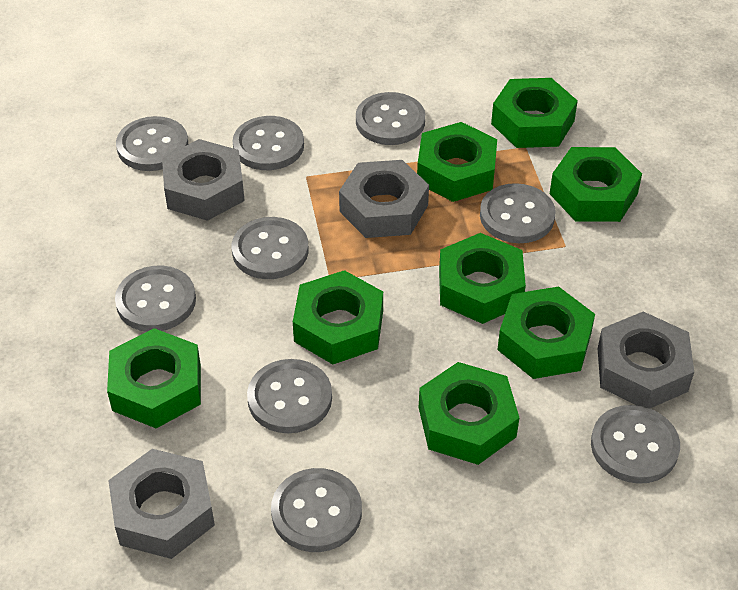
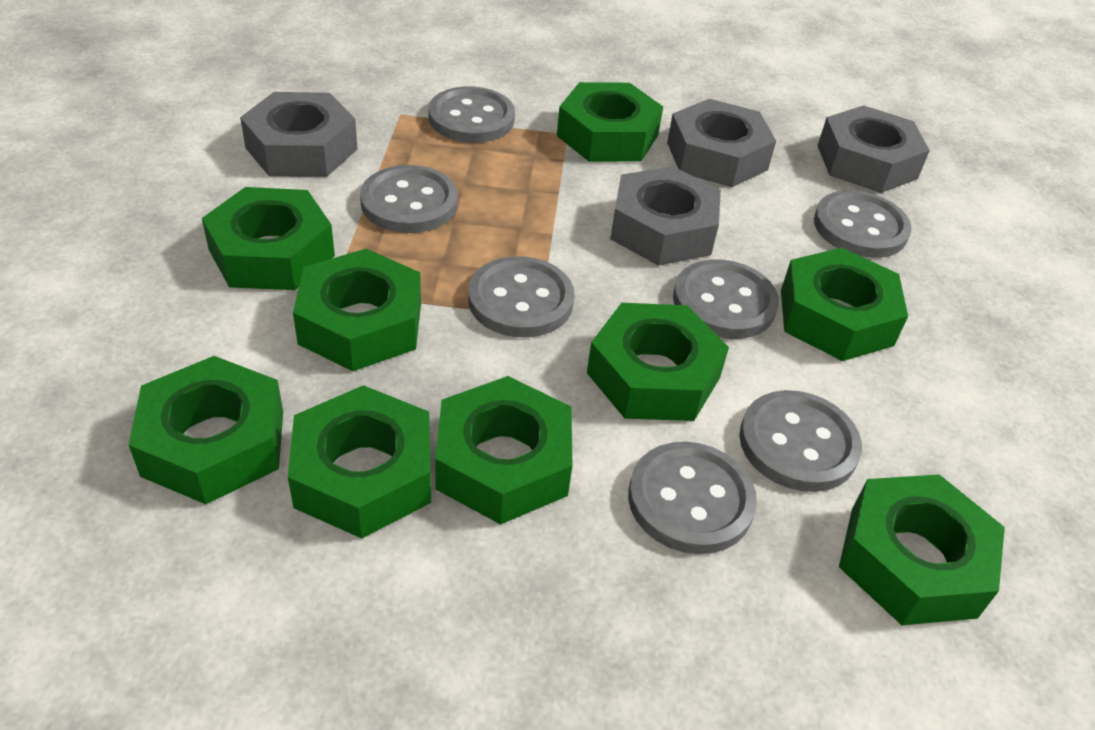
green nut: [107,328,201,428] [293,270,383,364] [417,122,497,202] [419,362,519,465] [439,233,526,324] [491,78,578,148] [497,286,595,379] [550,147,642,222] = 8 -> [129,356,283,504] [202,187,335,290] [288,385,431,538] [293,249,421,371] [435,376,572,525] [557,82,663,162] [587,303,729,421] [781,247,908,361] [839,474,1005,625] = 9
grey button: [115,265,196,332] [116,116,188,171] [231,217,308,279] [232,116,304,170] [247,359,332,433] [271,468,362,552] [356,92,425,145] [480,183,556,243] [591,405,680,484] = 9 -> [360,165,458,233] [428,86,515,143] [468,256,575,337] [628,442,757,554] [673,259,779,339] [739,390,862,492] [814,190,912,258] = 7

